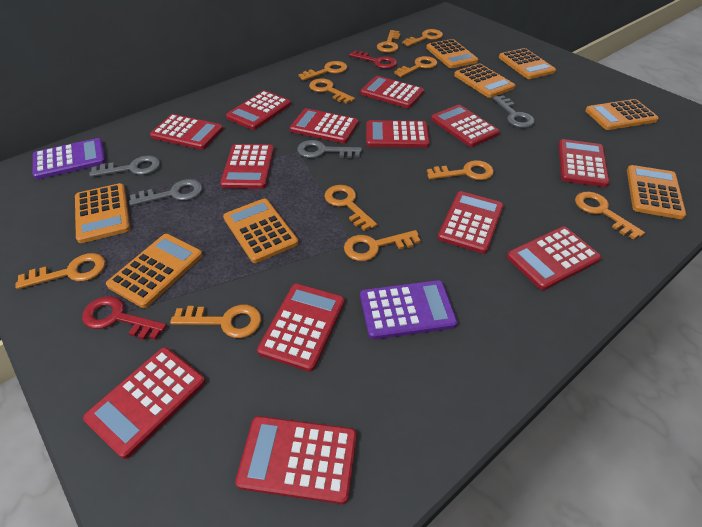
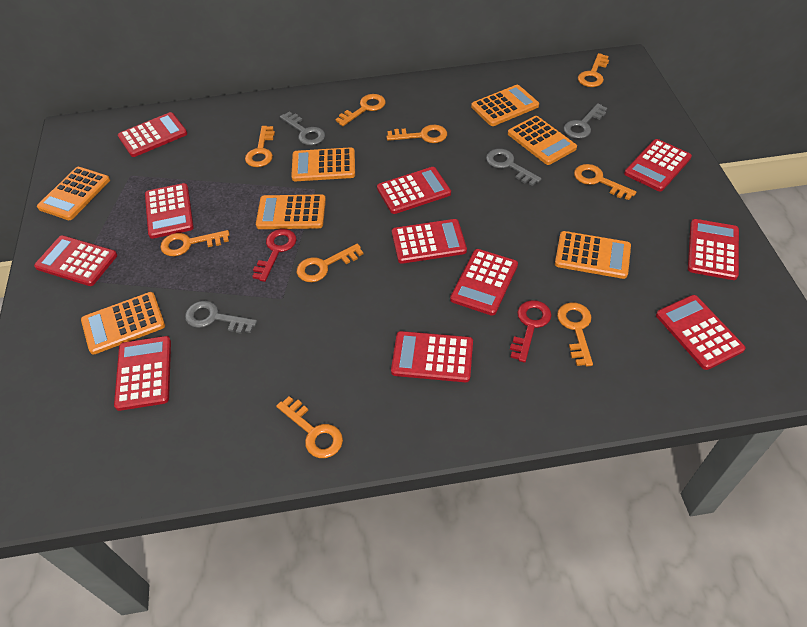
orange calculator: [75,183,130,243] [106,234,203,308] [223,198,299,263] [426,39,478,69] [454,64,515,98] [499,48,556,79] [585,99,659,130] [627,165,686,219] = 8 -> [37,167,110,220] [81,292,165,355] [256,194,326,229] [291,147,355,181] [471,85,539,126] [508,116,577,165] [555,231,631,279] = 7
orange key: [15,253,105,289] [170,305,261,338] [298,61,347,81] [309,78,355,104] [324,185,377,231] [344,230,421,261] [377,30,400,53] [394,56,437,77] [402,29,443,46] [427,160,494,180] [575,192,645,240] = 11 -> [160,230,230,256] [245,126,275,167] [276,396,343,458] [297,244,363,282] [335,94,386,126] [386,125,447,143] [557,302,593,366] [574,164,636,200] [578,53,609,87] = 9
purple calculator: [33,138,106,179] [360,280,458,339] = 2 -> none = 0
red calculator: [83,347,206,459] [150,114,223,150] [220,144,274,189] [226,90,291,130] [235,416,357,504] [257,284,345,372] [290,108,359,143] [360,76,424,108] [366,120,430,148] [431,105,500,147] [438,191,504,254] [507,226,601,290] [558,139,610,187] = 13 -> [34,235,117,286] [114,336,171,411] [118,112,188,157] [145,183,194,239] [377,167,451,214] [391,331,473,382] [392,219,467,264] [450,249,518,316] [624,139,692,192] [656,295,745,370] [688,219,739,280] = 11

